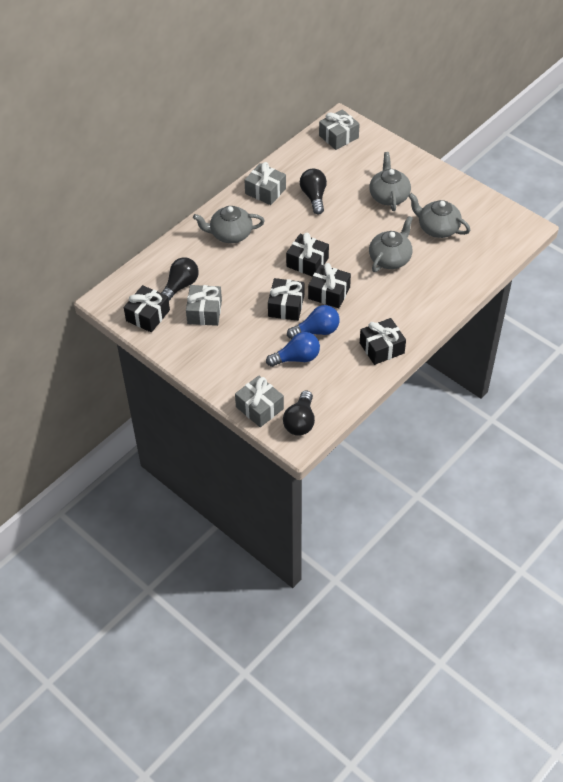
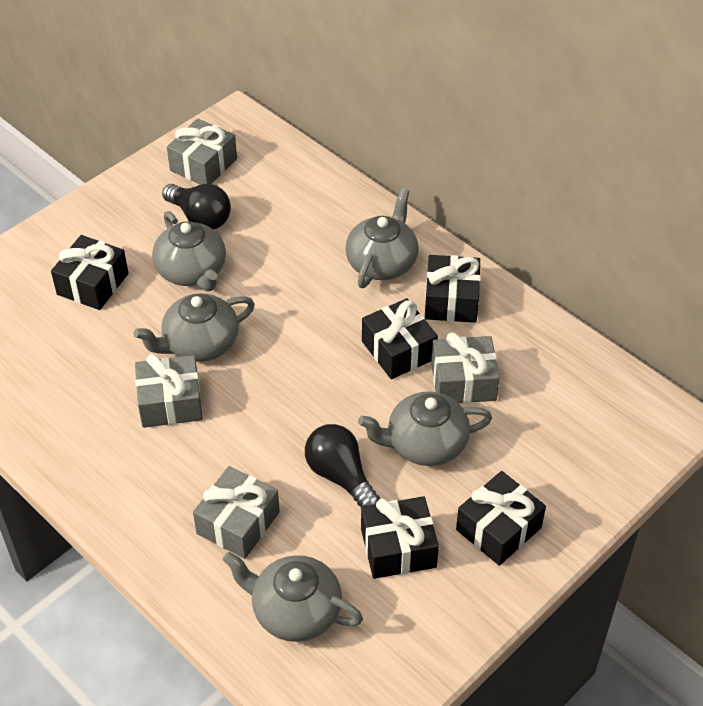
black light bulb: [161,257,199,300] [283,390,315,436] [300,168,327,215] = 3 -> [162,184,231,230] [305,424,380,507] = 2
blue light bulb: [266,332,320,367] [287,305,340,339] = 2 -> none = 0
grey teapot: [193,206,265,243] [369,152,411,211] [369,216,413,272] [408,193,471,238] = 4 -> [134,294,255,362] [152,211,226,291] [223,552,363,642] [345,188,418,288] [358,392,492,466] = 5

